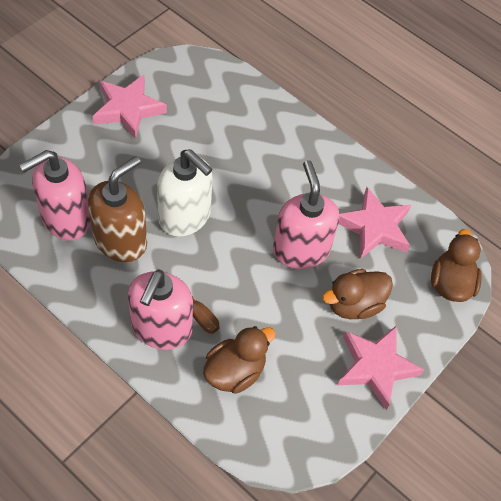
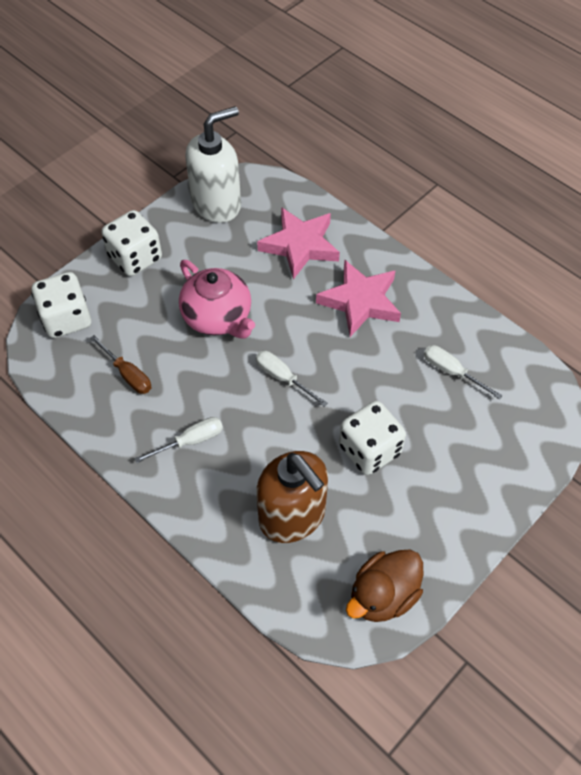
brown duck: [203,326,276,394] [322,269,393,319] [431,229,482,302] = 3 -> [346,549,423,622] = 1
pink soap dispenser: [19,150,91,240] [128,270,193,350] [273,160,340,269] = 3 -> none = 0
pink star: [93,75,167,139] [338,326,424,410] [339,187,411,259] = 3 -> [257,207,340,280] [316,260,401,337] = 2
pink teapot: none = 0 -> [179,260,255,339] = 1
white dice: none = 0 -> [31,272,91,338] [102,210,162,276] [339,401,406,475] = 3
white screwdriver: none = 0 -> [134,417,223,463] [256,351,328,407] [424,345,503,399] = 3

